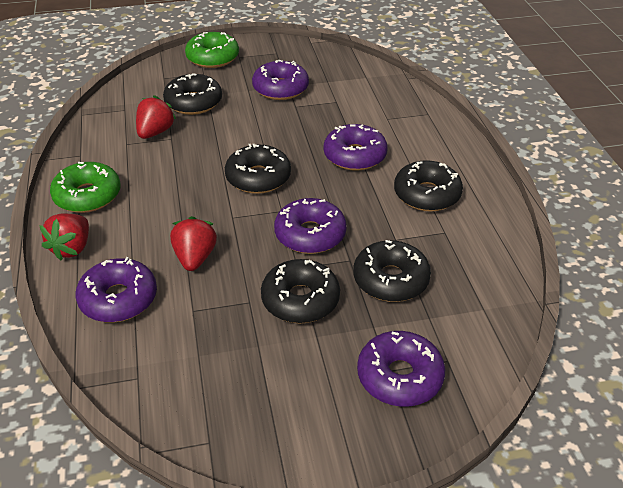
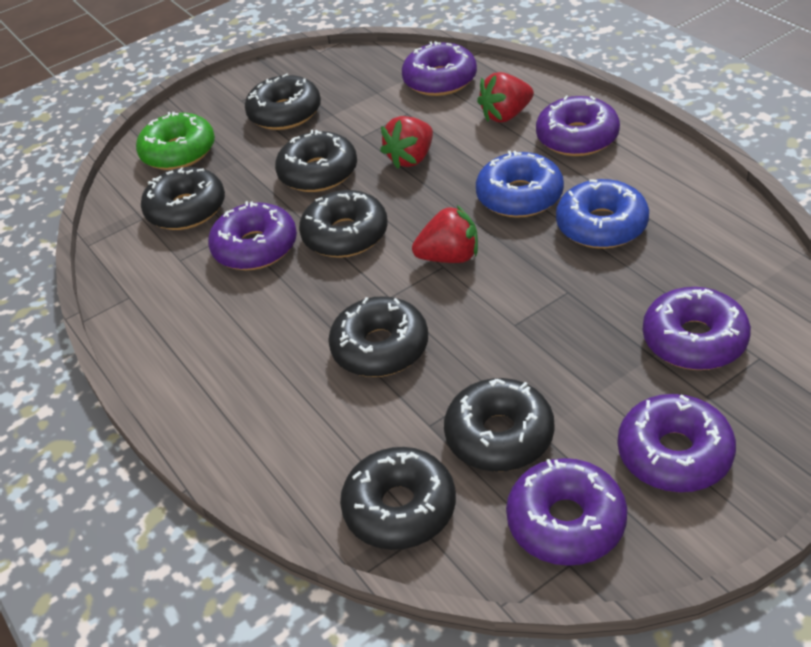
black donut: [163,73,222,115] [225,144,291,194] [261,259,340,323] [353,240,431,302] [394,160,463,212] = 5 -> [141,167,225,230] [245,74,321,130] [275,129,357,192] [299,190,388,258] [328,296,428,377] [340,447,456,550] [444,378,554,472] = 7
blue donut: none = 0 -> [476,151,564,218] [556,179,649,249] = 2
green donut: [50,162,120,213] [185,32,239,68] = 2 -> [136,112,215,170] = 1
purple donut: [76,257,157,323] [252,60,309,100] [274,198,347,254] [324,124,387,171] [357,331,445,407] = 5 -> [208,201,297,270] [402,41,477,96] [506,458,627,566] [536,96,620,156] [618,394,736,492] [643,287,751,370] = 6

